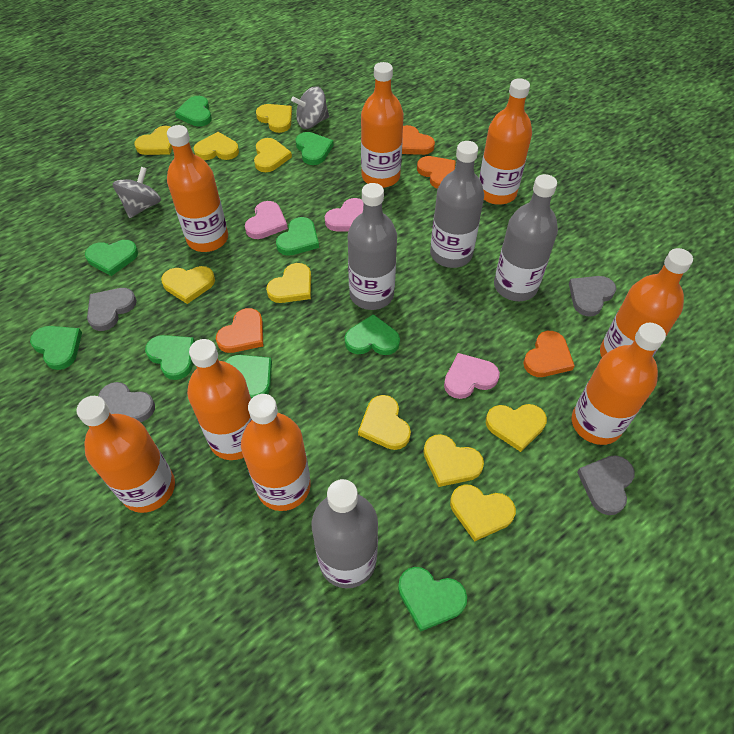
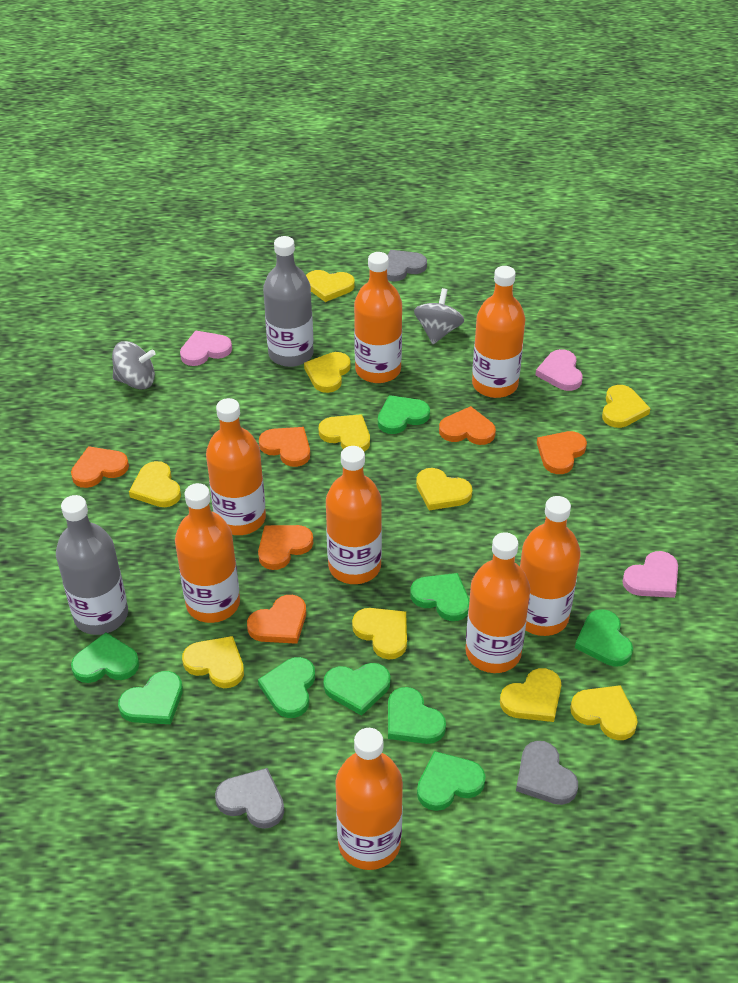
grey bottle: [312,479,378,588] [348,183,397,310] [430,141,484,268] [494,174,558,301] = 4 -> [56,495,128,635] [263,236,314,367] = 2
grey heart: [87,288,137,331] [98,382,155,422] [569,276,616,317] [577,455,635,515] = 4 -> [215,768,284,829] [387,250,427,282] [516,741,578,805] = 3
orange heart: [216,308,263,353] [402,125,435,155] [417,156,456,189] [523,331,575,377] = 4 -> [71,446,129,488] [247,595,306,644] [258,525,313,570] [259,427,310,467] [439,406,496,445] [537,431,587,474] = 6

